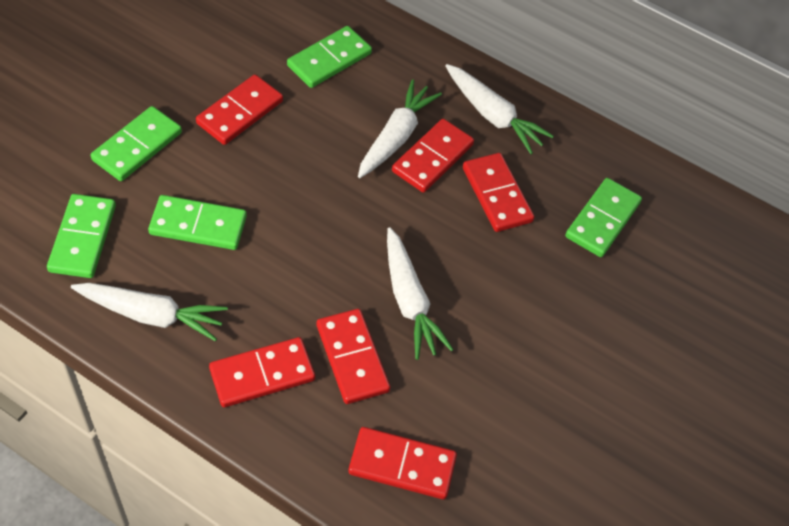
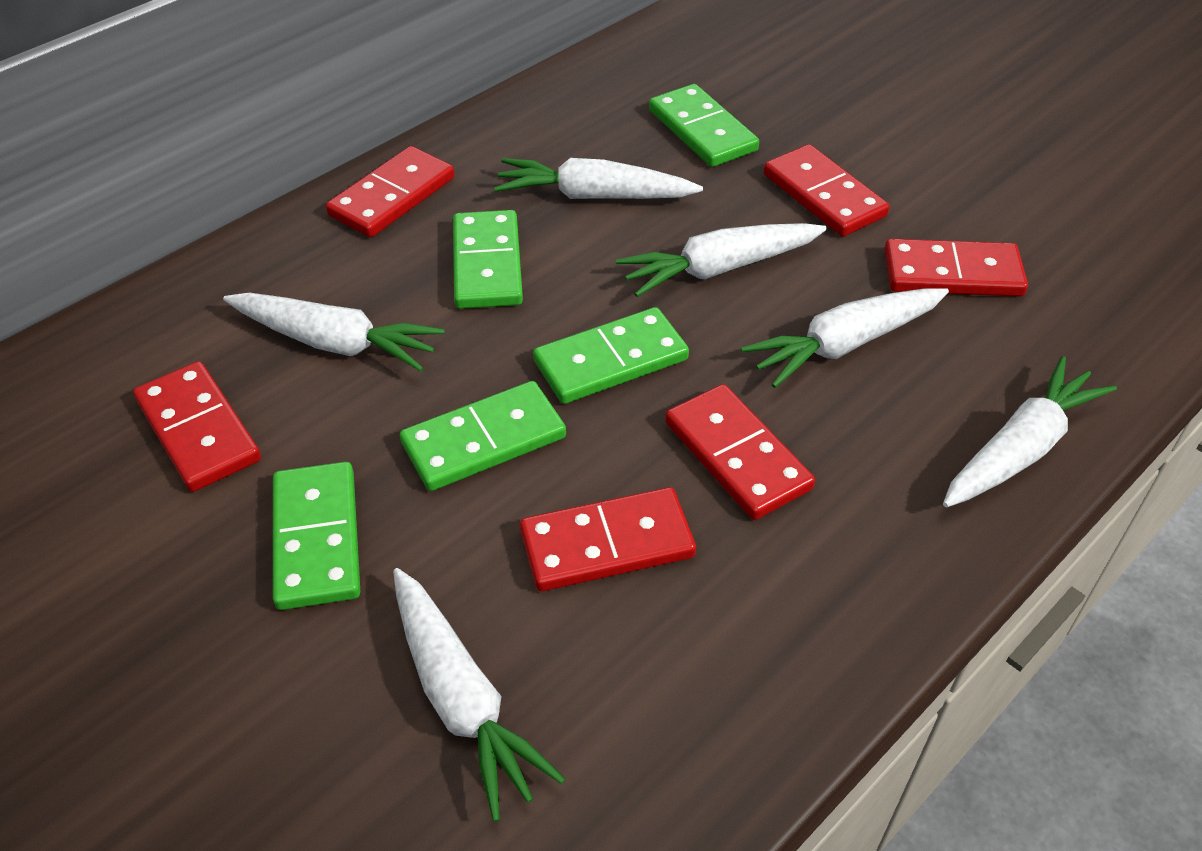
white carrot: [71,283,228,341] [358,79,442,178] [387,227,454,360] [445,64,554,154] = 4 -> [223,293,445,371] [393,568,565,822] [494,158,703,199] [616,223,827,297] [741,288,949,388] [943,356,1117,507] = 6

